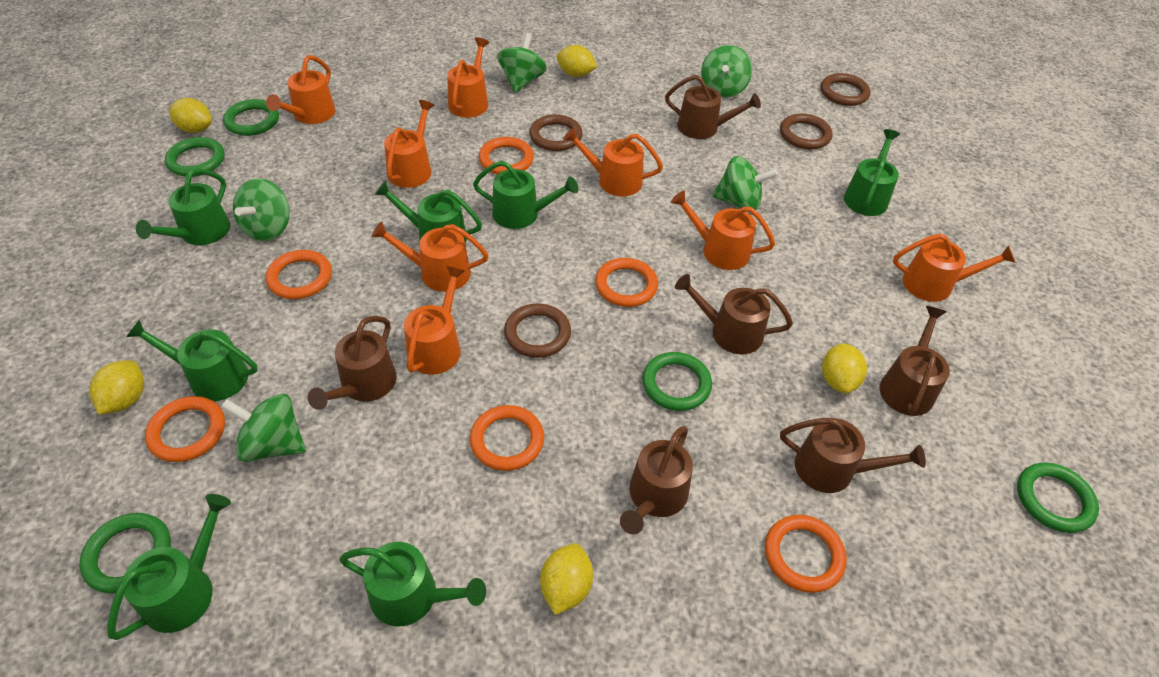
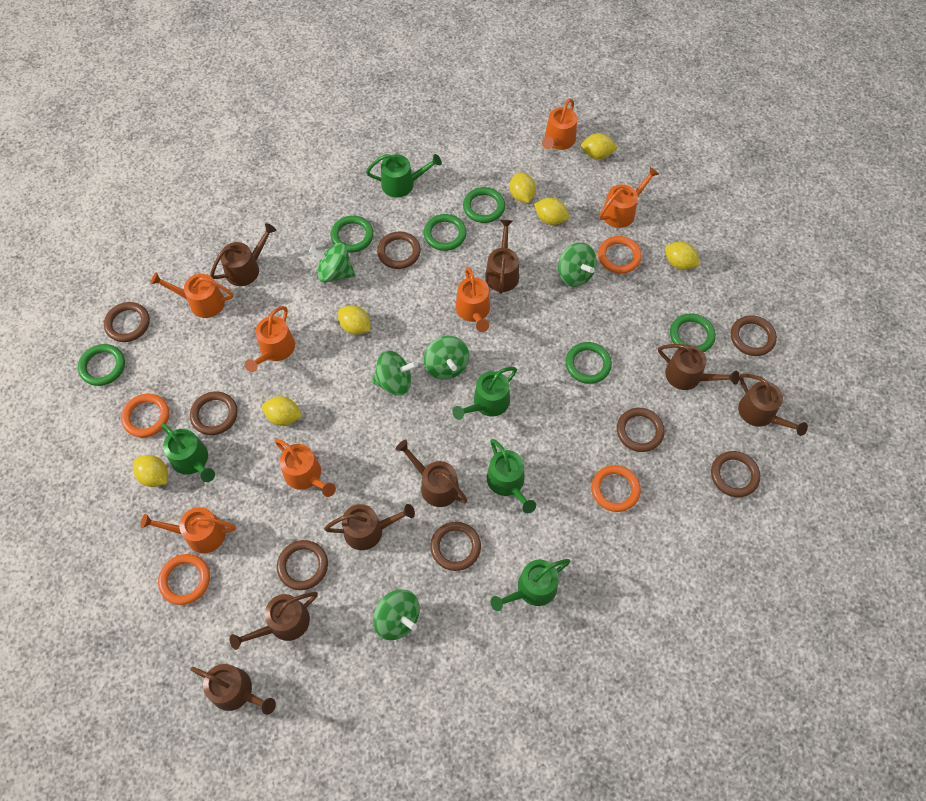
brown ring: [504,303,571,358] [529,114,583,151] [780,113,832,149] [821,73,870,106] = 4 -> [104,302,150,342] [190,391,238,435] [277,540,328,590] [377,231,421,269] [430,522,481,571] [617,408,665,452] [711,451,760,497] [731,315,777,356] = 8
brown watering can: [308,316,397,410] [620,426,693,535] [665,75,761,139] [675,274,793,354] [780,418,926,493] [880,306,950,416] = 6 -> [190,664,276,715] [210,223,276,286] [230,592,318,650] [324,504,415,550] [396,440,468,507] [485,220,519,294] [658,344,740,390] [738,374,808,436] = 8
green ring: [79,513,171,594] [165,137,225,177] [223,99,279,136] [642,352,712,411] [1017,462,1099,533] = 5 -> [78,344,125,386] [331,216,374,253] [424,214,467,251] [463,187,505,223] [566,342,612,384] [670,313,716,352] = 6
green watering can: [107,494,231,640] [126,320,258,401] [136,168,230,245] [339,542,486,626] [374,181,482,243] [473,161,579,229] [844,129,900,216] = 7 -> [161,423,215,482] [366,154,442,198] [452,367,517,420] [487,439,536,513] [490,559,570,611] = 5
orange ring: [145,396,225,462] [266,250,332,299] [470,405,544,471] [479,137,534,174] [595,258,658,307] [765,515,847,593] = 6 -> [121,394,169,438] [158,554,210,605] [591,465,641,512] [598,236,642,274] = 4
orange watering can: [266,55,336,124] [372,221,489,292] [384,100,434,188] [404,266,465,374] [447,38,489,118] [563,127,663,196] [671,191,775,270] [893,234,1015,302] = 8 -> [141,507,236,554] [150,272,233,318] [245,306,295,372] [274,439,336,497] [456,267,490,332] [542,98,577,150] [599,167,659,228] = 7
yellow lemon: [89,360,144,415] [169,98,212,133] [540,543,593,615] [557,45,598,77] [822,343,867,394] = 5 -> [133,455,168,487] [262,396,302,426] [338,305,371,335] [510,173,536,203] [534,198,569,225] [581,133,618,159] [665,242,700,270] = 7

